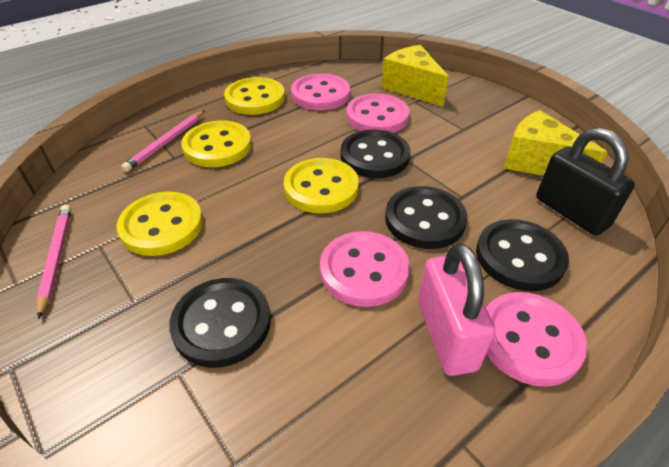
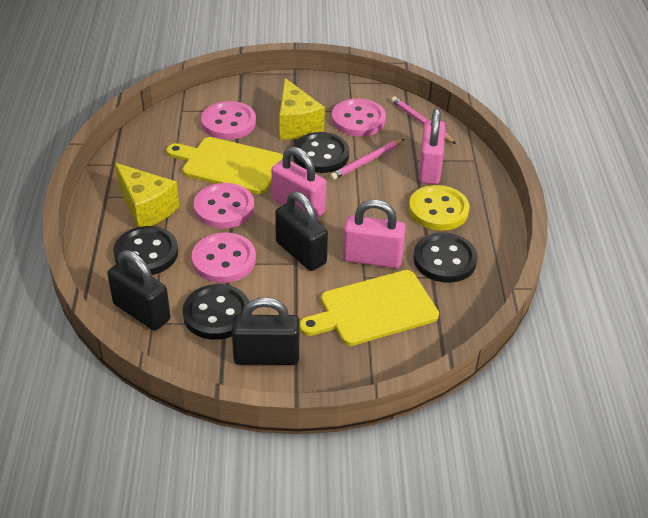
black padlock: [536,128,635,235] = 1 -> [107,250,171,331] [232,297,299,365] [275,192,328,271] = 3
pink padlock: [418,243,496,376] = 1 -> [271,147,326,219] [343,200,406,268] [418,109,445,184] = 3
yellow button: [116,192,203,256] [181,120,252,167] [224,77,285,115] [284,158,359,213] = 4 -> [409,185,469,231] = 1
yellow cutting board: none = 0 -> [166,137,283,194] [299,270,439,346] = 2

